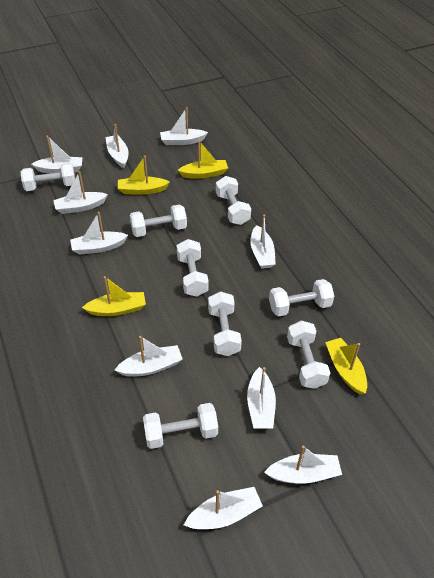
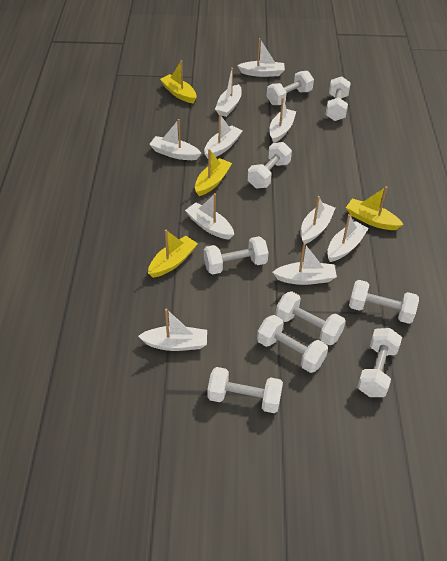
white dumbbell: [20,163,75,191] [130,204,187,237] [143,403,218,449] [177,239,209,297] [208,291,242,356] [216,176,251,225] [269,279,334,317] [287,321,330,389] = 8 -> [204,236,269,275] [207,367,283,413] [247,142,292,188] [257,315,328,373] [267,71,314,105] [276,291,346,345] [326,76,351,121] [349,280,419,324] [357,328,402,397] = 9

